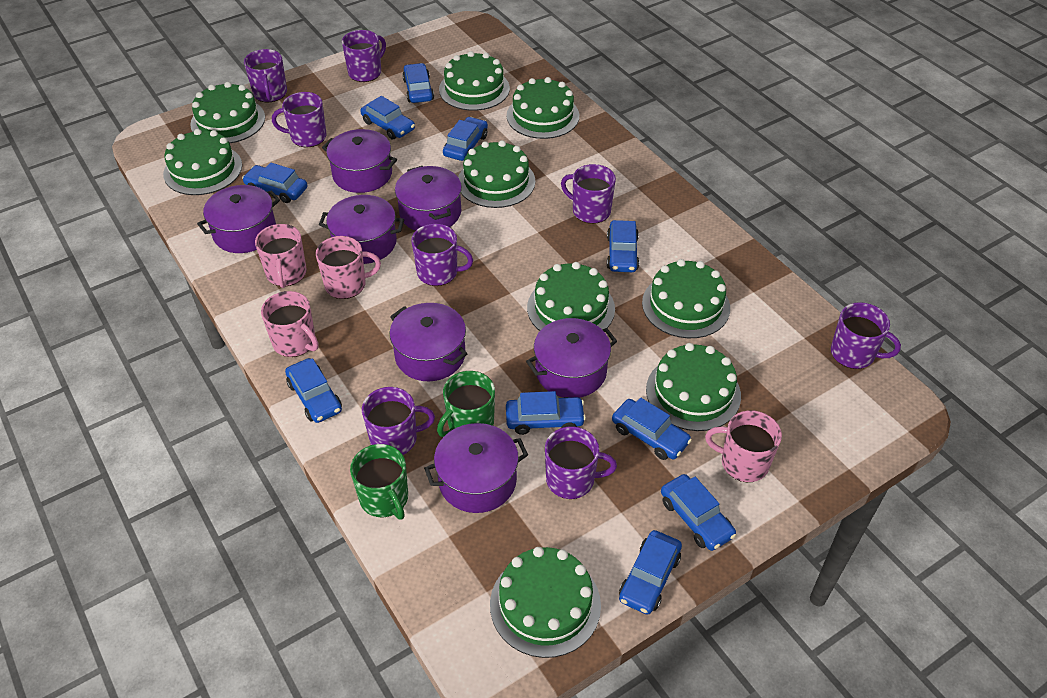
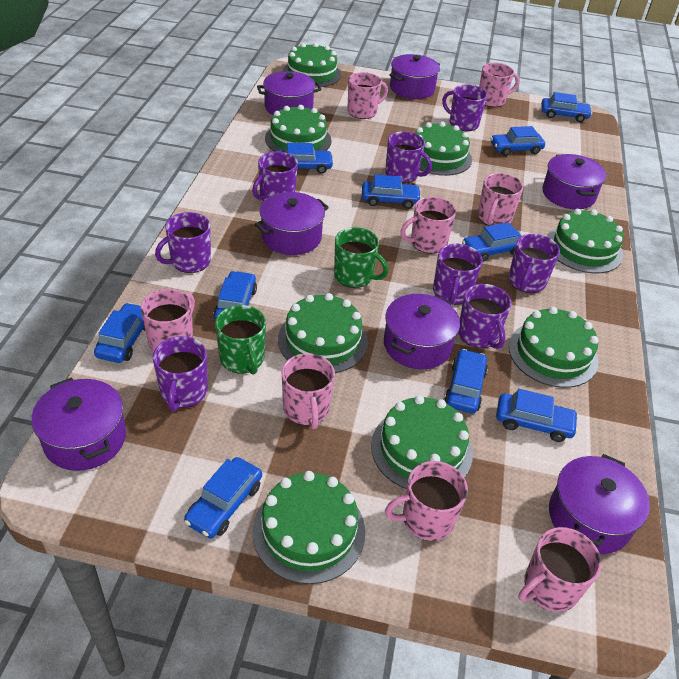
green cake: [163,129,242,195] [190,82,265,143] [439,51,510,111] [458,140,535,208] [490,547,601,658] [507,77,579,139] [527,262,615,331] [642,259,730,338] [646,343,741,431] = 9 -> [252,471,365,584] [265,105,332,152] [278,293,368,373] [283,43,341,88] [371,395,473,489] [415,122,472,176] [509,307,599,388] [547,209,624,273] = 8
pink mug: [255,224,307,288] [261,291,319,357] [316,236,381,299] [705,410,782,482] = 4 -> [141,289,195,352] [282,353,335,429] [347,72,388,119] [385,461,468,541] [400,197,456,254] [478,173,523,226] [479,63,519,107] [518,527,601,612] = 8

